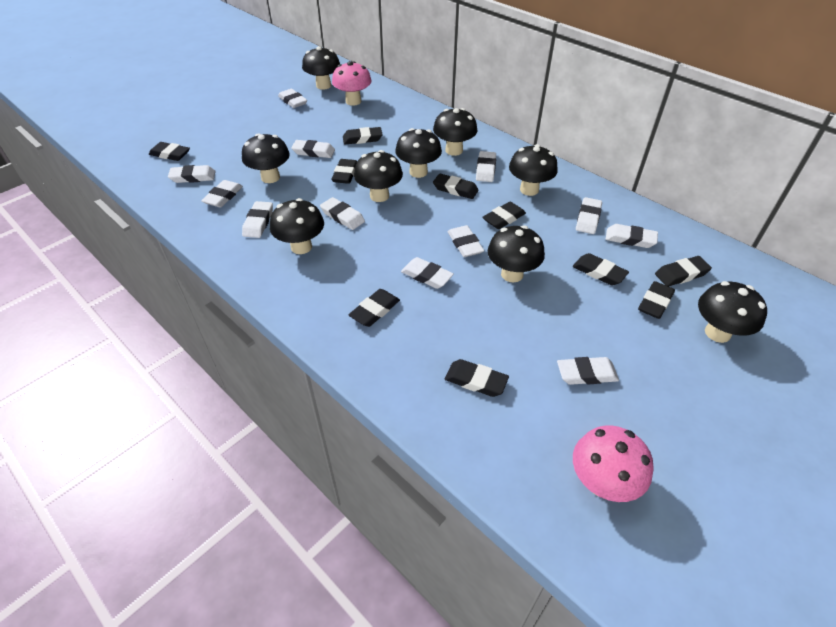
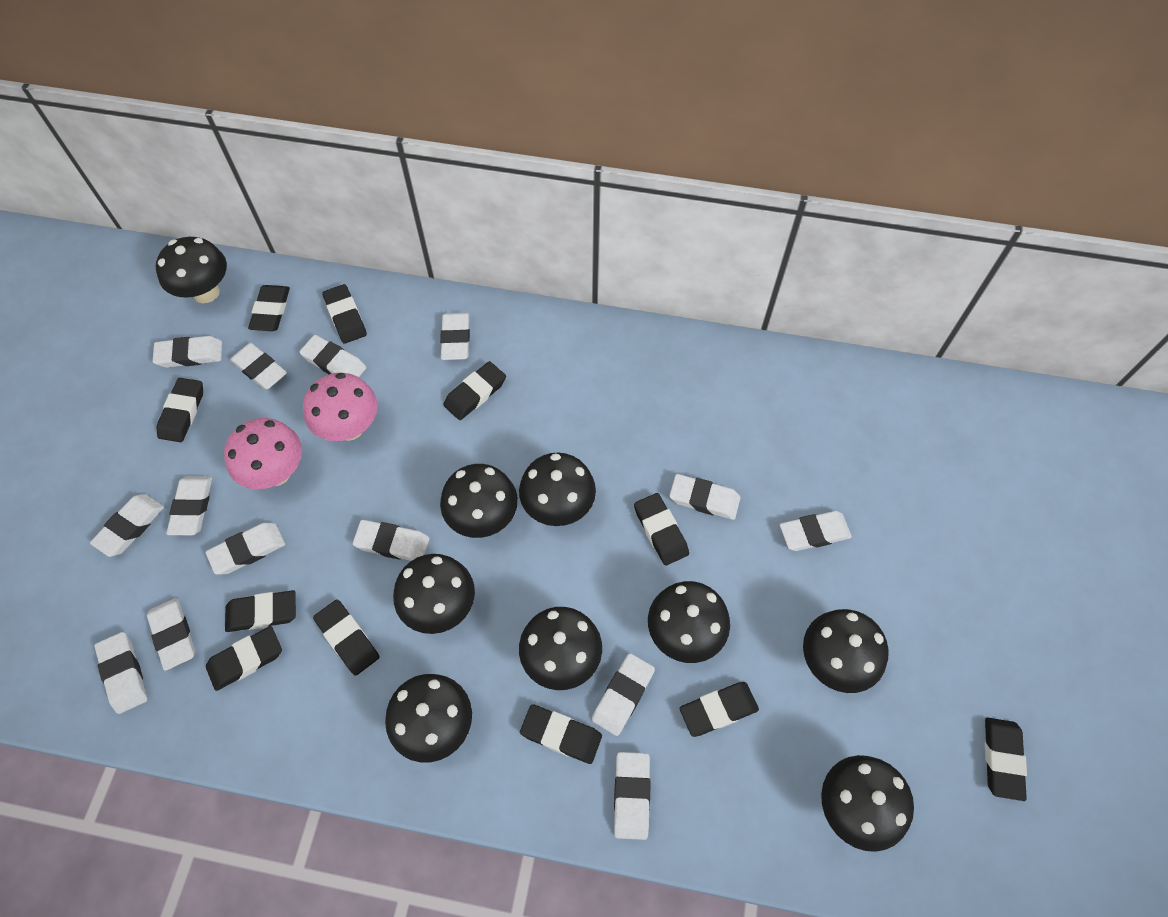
black eraser: [149,142,190,161] [331,159,357,184] [343,127,383,144] [349,289,400,327] [433,174,479,199] [445,359,509,397] [482,202,526,229] [573,253,629,286] [638,281,675,319] [655,256,712,287] = 10 -> [156,378,203,442] [206,626,282,691] [225,590,296,632] [248,285,290,331] [313,600,380,676] [322,284,367,344] [443,361,506,420] [520,704,602,764] [634,493,689,566] [680,682,759,737] [985,718,1027,801] = 11
white eraser: [168,165,216,183] [201,180,243,207] [242,201,273,238] [278,89,307,108] [291,140,335,158] [320,197,365,230] [401,257,454,289] [448,225,484,257] [476,151,496,182] [557,357,619,385] [576,197,602,234] [606,224,658,248] = 12 -> [90,494,164,557] [95,632,147,714] [147,598,195,671] [153,336,222,368] [167,476,212,535] [206,523,285,575] [230,343,287,390] [300,335,366,377] [353,520,429,561] [440,313,470,360] [592,653,655,736] [614,752,650,840] [669,474,740,520] [780,511,852,551] = 14

